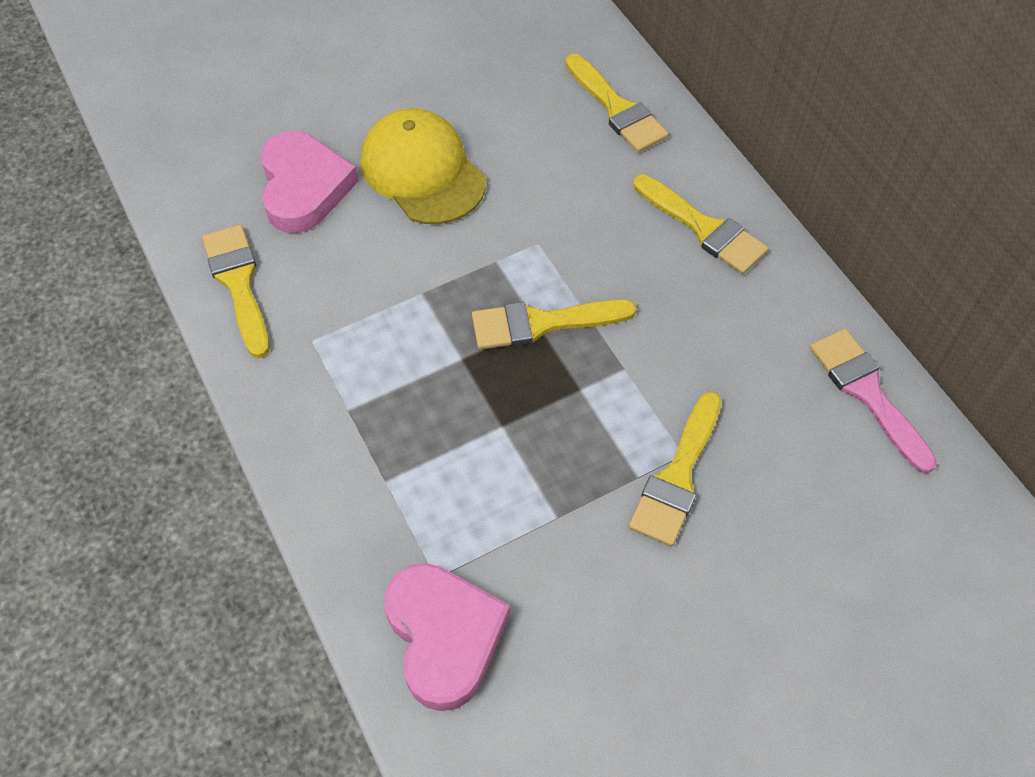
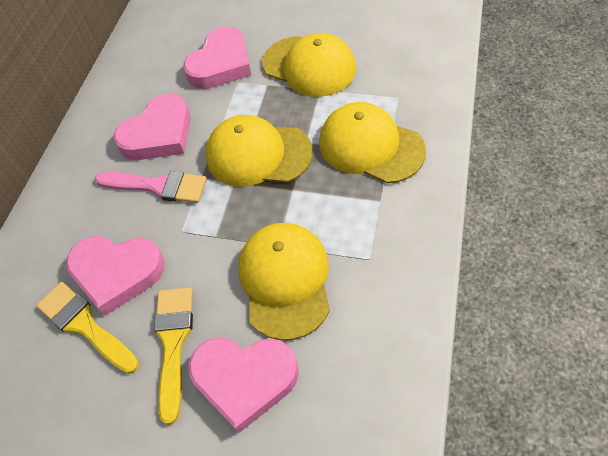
pink heart: [260,131,359,233] [384,563,510,711] = 2 -> [66,236,165,315] [114,94,191,160] [183,26,251,89] [188,337,299,433] = 4
yellow brush: [202,225,269,358] [472,299,637,350] [565,54,668,152] [629,391,722,547] [633,174,768,274] = 5 -> [36,282,139,374] [154,287,193,425] = 2
yellow cap: [361,108,486,224] = 1 -> [206,115,313,187] [238,223,330,340] [262,33,356,97] [319,102,426,184] = 4

